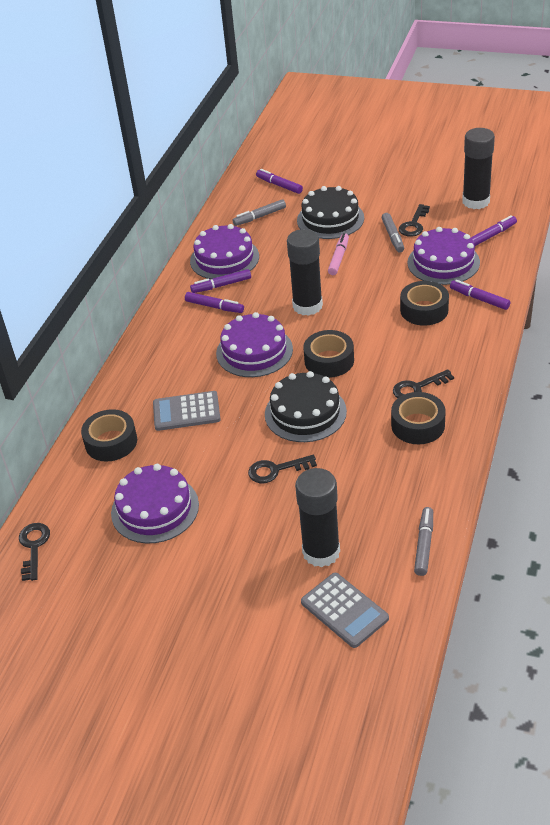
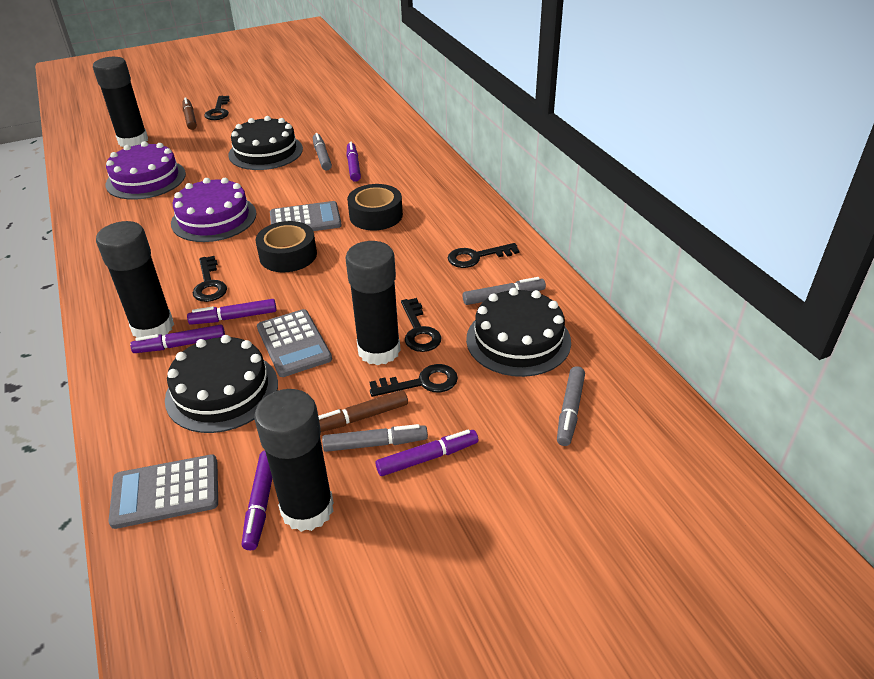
black cake: [265,371,347,442] [297,186,364,239] = 2 -> [165,335,278,433] [228,116,303,170] [466,288,571,377] = 3
black glue stick: [287,229,323,316] [295,468,340,567] [462,128,495,209] = 3 -> [93,57,148,147] [96,221,174,338] [254,389,334,532] [345,241,401,365] = 4
black key: [19,523,50,581] [248,455,317,483] [393,369,454,398] [399,204,430,237] = 4 -> [193,256,227,302] [204,96,230,120] [369,364,458,397] [401,298,441,352] [448,243,519,268] = 5
black tape: [81,409,137,462] [303,330,354,378] [391,392,446,444] [400,281,449,326] = 4 -> [255,221,317,272] [347,184,403,230] = 2
brown marker: none = 0 -> [182,97,197,130] [318,390,408,432] = 2
grey calculator: [153,391,221,431] [301,573,389,648] = 2 -> [108,454,218,529] [257,309,332,377] [270,201,342,231] = 3
grey marker: [232,199,286,226] [382,213,404,253] [414,507,433,576] = 3 -> [313,133,332,170] [322,424,428,452] [463,277,546,305] [557,366,585,446] = 4
pink marker: [328,233,349,275] = 1 -> none = 0
purple cake: [111,464,199,543] [190,224,259,279] [216,312,293,377] [408,227,480,285] = 4 -> [106,141,186,200] [171,178,257,242] = 2

